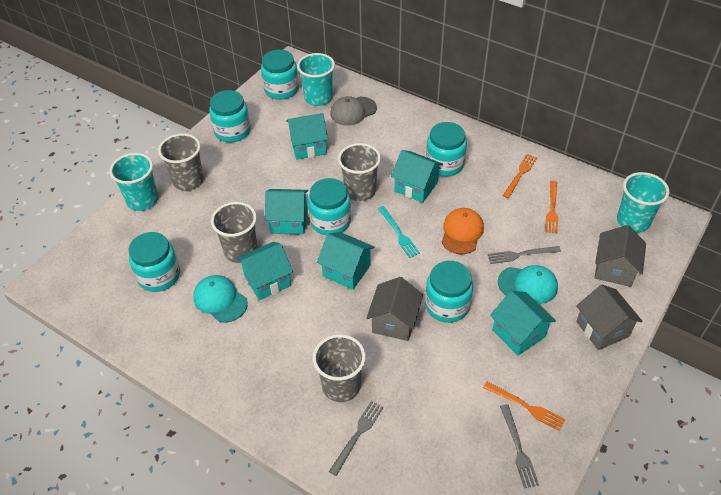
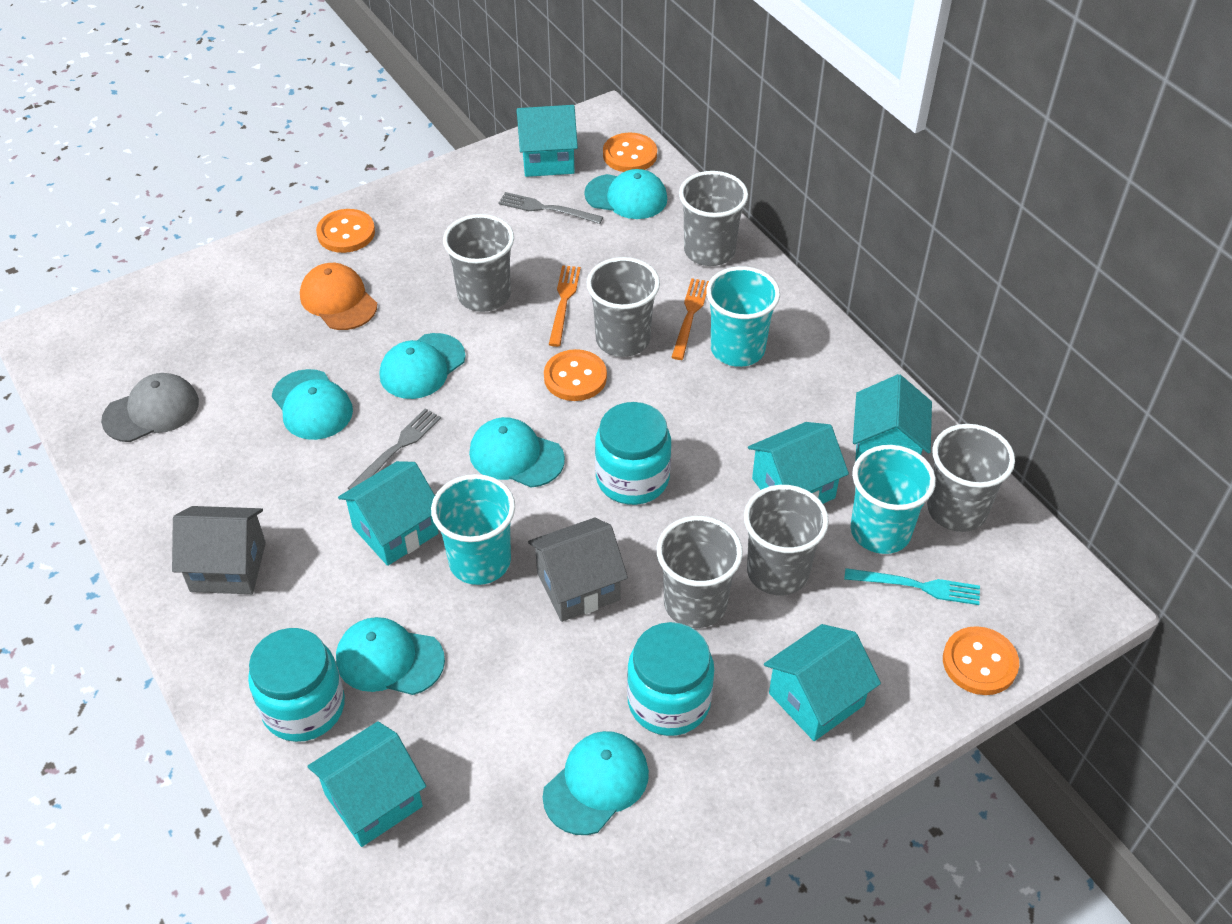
grey cup: [158,133,204,191] [211,202,258,263] [313,334,366,402] [338,143,381,201] = 4 -> [443,214,514,312] [586,257,660,357] [657,516,743,628] [679,171,748,266] [744,485,829,596] [927,424,1015,532] = 6
grey fork: [329,401,384,476] [488,246,561,264] [500,404,539,488] = 3 -> [348,408,441,490] [499,192,603,224] = 2
grey house: [367,277,423,341] [576,285,643,350] [594,225,646,287] = 3 -> [172,506,266,594] [528,517,628,622] = 2
orange button: none = 0 -> [316,209,375,253] [544,349,607,401] [603,133,657,172] [943,626,1019,695] = 4
orange fork: [483,382,566,431] [503,154,537,198] [545,181,558,234] = 3 -> [549,265,581,347] [671,278,709,360] = 2
turquoise cap: [193,275,248,323] [498,265,558,304] = 2 -> [272,369,353,440] [336,617,445,695] [380,333,466,399] [469,417,565,488] [543,731,649,835] [584,169,667,219] = 6
turquoise jar: [129,232,180,292] [209,90,251,142] [261,50,299,100] [308,178,351,235] [425,261,473,323] [426,122,467,176] = 6 -> [248,628,345,742] [595,402,671,505] [627,622,714,736] = 3

